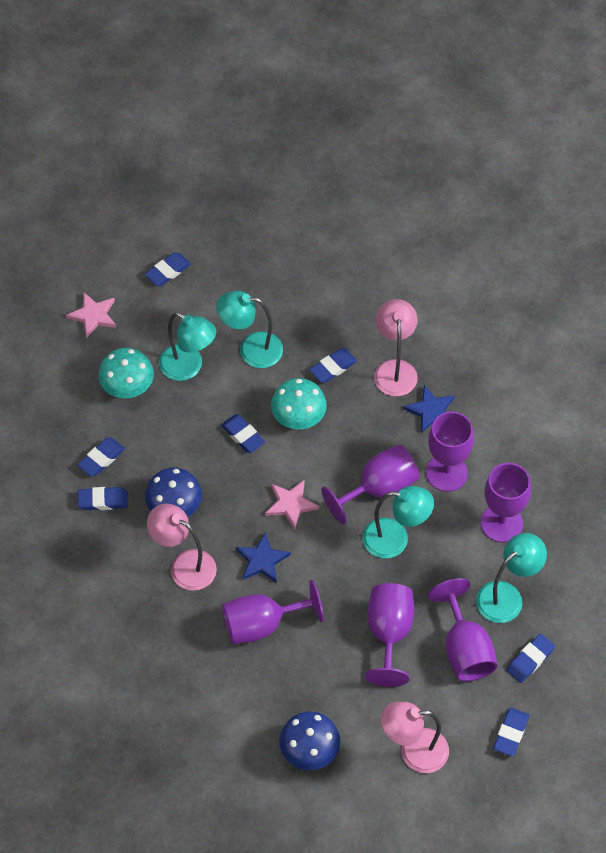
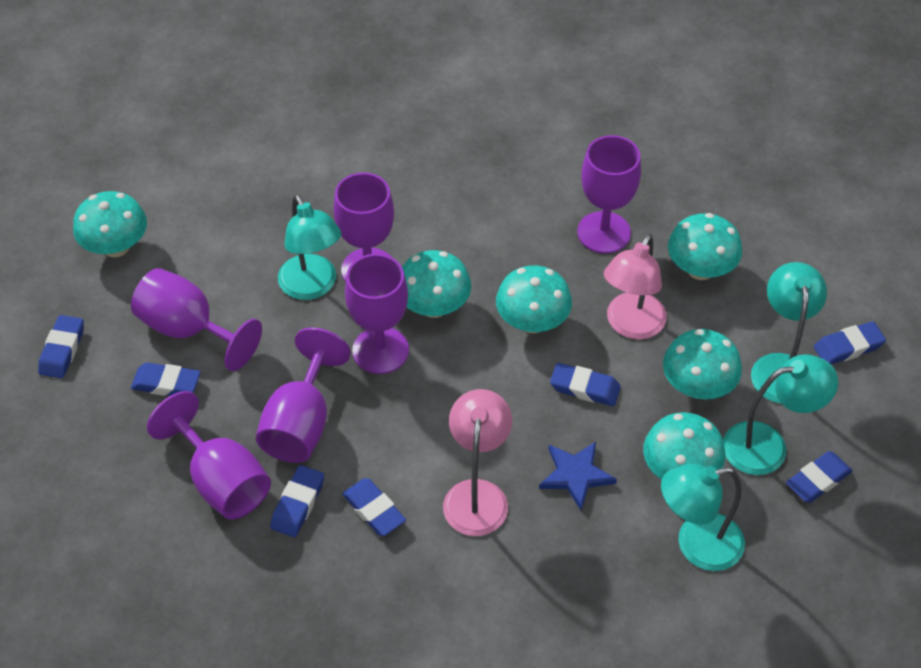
blue mushroom: [145,468,202,517] [279,711,340,770] = 2 -> none = 0
blue star: [236,532,291,583] [403,385,455,433] = 2 -> [539,442,617,510] = 1
pink lamp: [147,504,217,591] [374,299,418,396] [381,702,449,773] = 3 -> [443,389,512,536] [604,234,667,339] = 2
pink star: [66,293,116,338] [265,480,319,529] = 2 -> none = 0
turquoise mushroom: [98,348,154,398] [271,378,327,430] = 2 -> [73,191,147,258] [402,250,471,318] [496,265,572,334] [643,412,725,480] [663,329,742,399] [668,213,742,280] = 6

